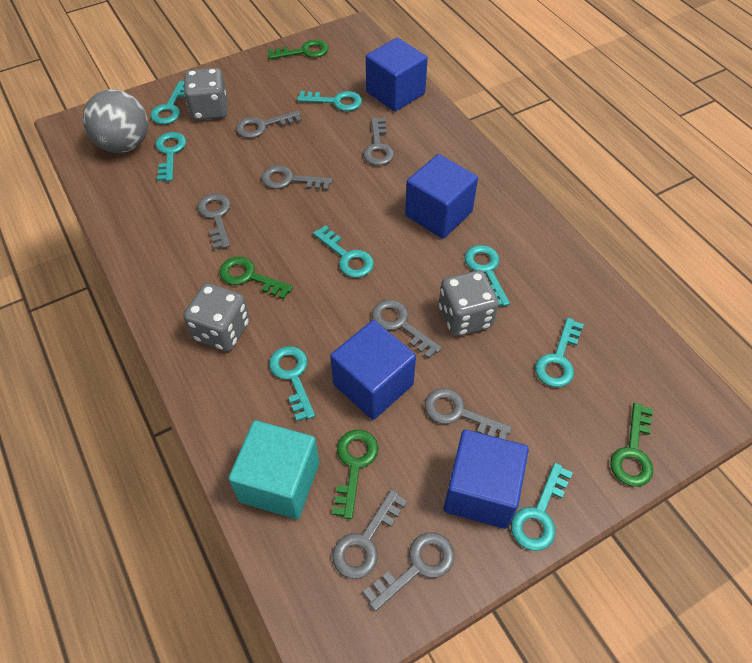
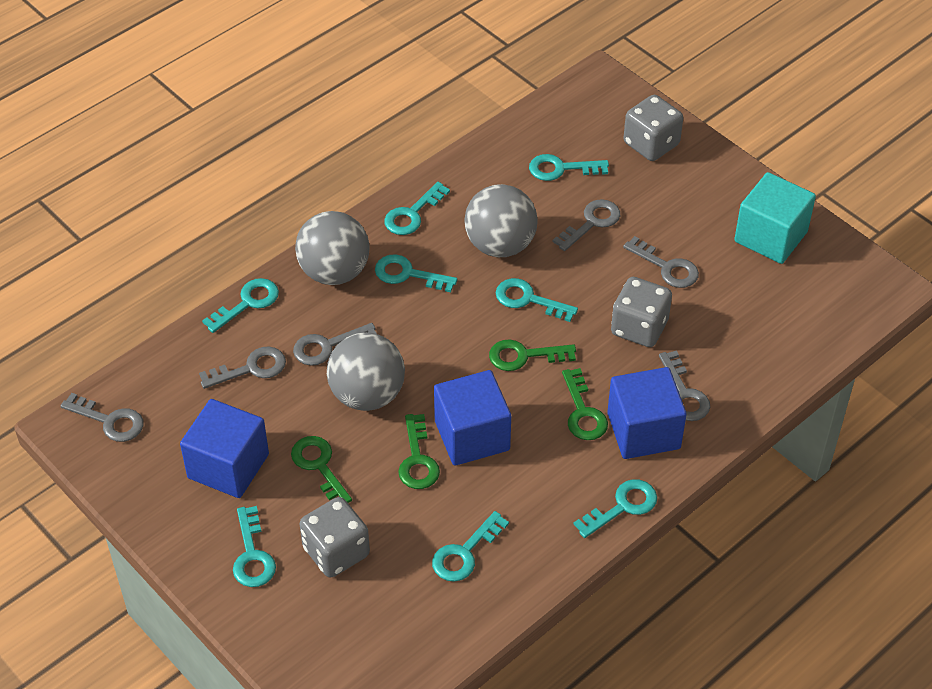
blue cube: [330,320,416,420] [366,38,428,112] [405,154,478,239] [443,429,529,529] = 4 -> [180,399,269,498] [434,370,511,466] [607,367,687,459] = 3
grey ball: [83,89,148,153] = 1 -> [295,211,370,285] [327,332,405,411] [464,184,538,257] = 3
grey key: [198,193,231,249] [236,110,302,138] [262,165,332,191] [332,489,407,579] [363,118,394,166] [363,532,455,611] [372,300,442,359] [425,388,512,439] = 8 -> [61,393,144,442] [199,346,286,389] [293,323,377,366] [553,199,620,251] [623,236,699,288] [659,350,710,421] = 6

